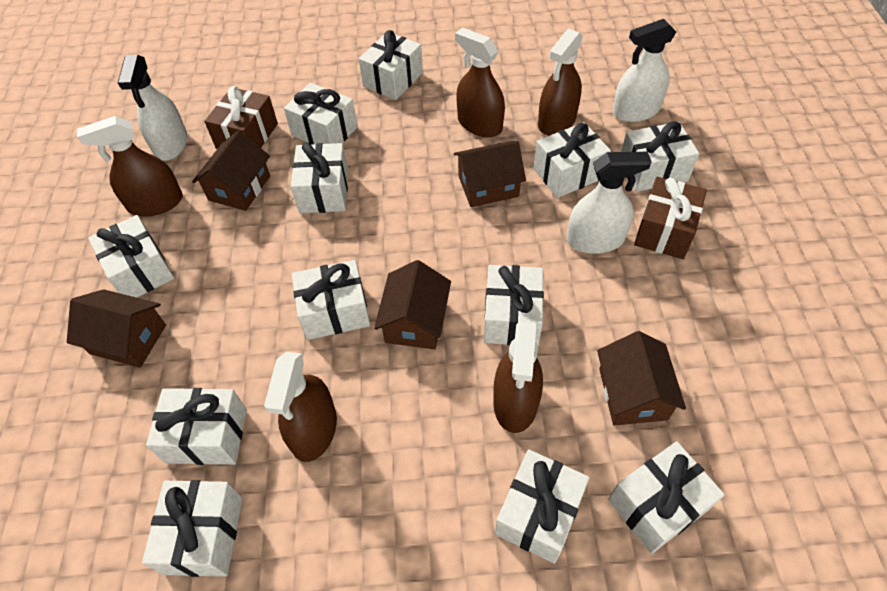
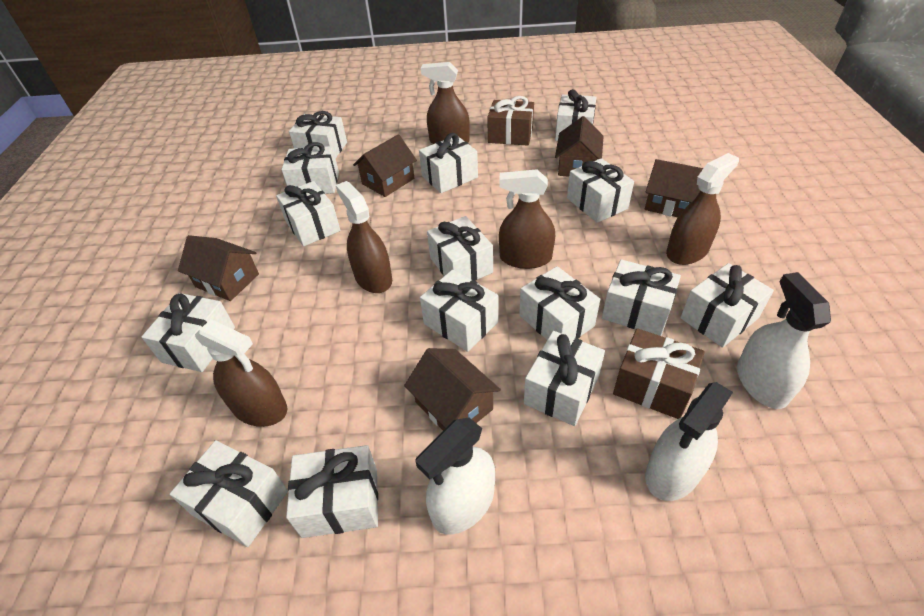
white gift: [88,215,174,298] [142,480,243,577] [146,388,247,465] [284,83,358,144] [291,142,348,213] [292,260,370,340] [359,30,423,100] [484,265,544,346] [495,449,589,564] [534,122,611,198] [608,441,725,554] [621,121,699,192] = 12 -> [141,293,235,372] [170,440,288,547] [276,181,340,247] [281,142,339,194] [286,445,378,538] [289,111,347,158] [419,133,478,193] [420,270,498,352] [427,216,493,281] [519,266,600,340] [524,331,605,426] [555,89,596,141] [567,158,634,223] [602,259,681,336] [680,263,774,348] = 15

